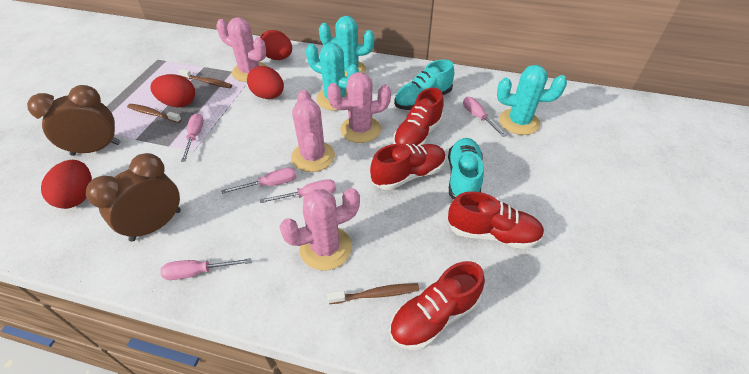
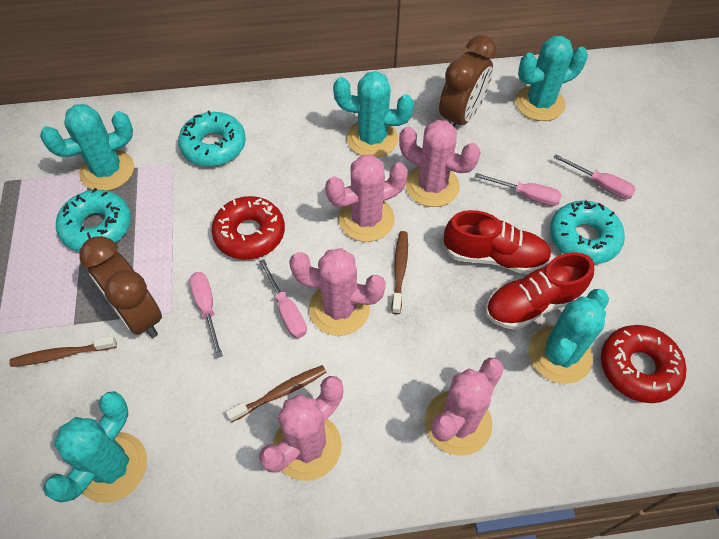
pink cactus: [216,17,266,82] [279,188,360,270] [291,90,335,172] [327,72,391,143] = 4 -> [259,376,343,481] [289,248,386,336] [325,155,408,242] [399,120,481,207] [425,358,504,456] = 5
pink screwdriver: [160,258,252,280] [181,113,204,162] [221,168,296,194] [260,179,336,203] [463,97,506,137] = 5 -> [190,272,223,358] [259,259,307,338] [475,173,562,206] [553,154,636,199] = 4
red donut: none = 0 -> [211,196,285,260] [601,325,686,403] = 2
red egg: [41,160,92,209] [150,74,195,107] [247,66,284,99] [260,30,292,60] = 4 -> none = 0
red shoe: [370,144,446,190] [389,261,485,350] [393,88,444,146] [448,191,544,249] = 4 -> [443,210,551,274] [485,252,594,330] = 2
turquoise cactus: [306,43,359,111] [319,16,374,77] [497,65,567,135] = 3 -> [40,104,134,191] [43,391,147,503] [333,71,414,158] [515,36,588,121] [528,289,609,384] = 5
turquoise donut: none = 0 -> [56,188,131,252] [178,111,246,166] [550,200,625,264] = 3
turquoise shoe: [394,59,454,110] [448,138,484,200] = 2 -> none = 0

